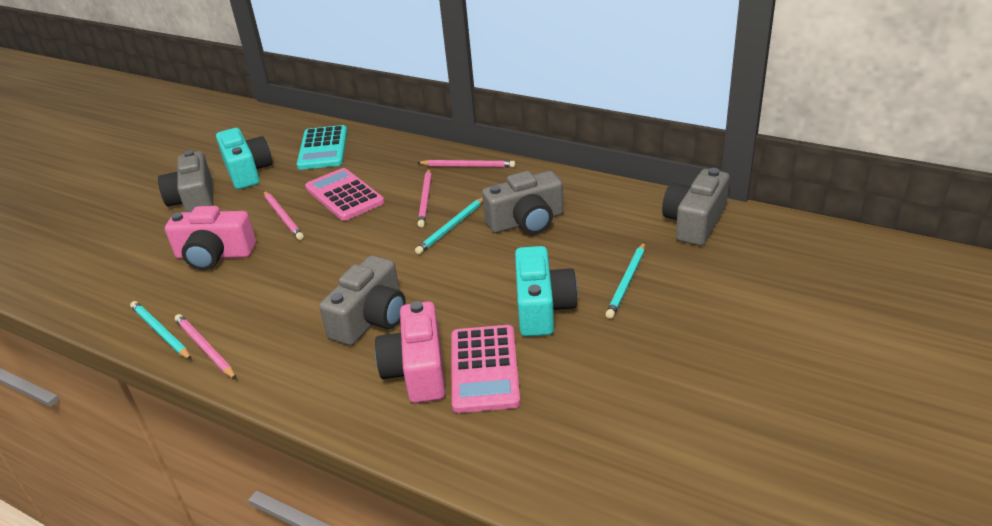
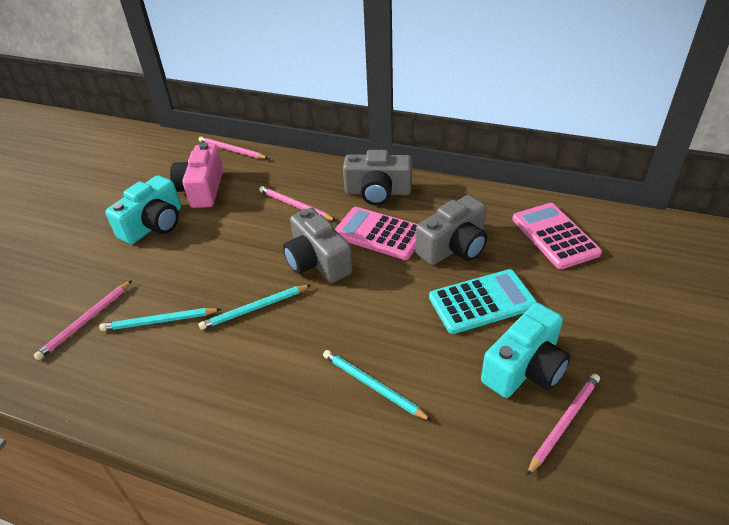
grey camera: [158,150,214,212] [319,255,406,346] [482,171,564,235] [662,168,730,246] = 4 -> [283,208,353,283] [343,150,412,205] [415,195,487,265] = 3
pink camera: [165,206,256,270] [375,301,445,403] = 2 -> [170,143,223,208] = 1

